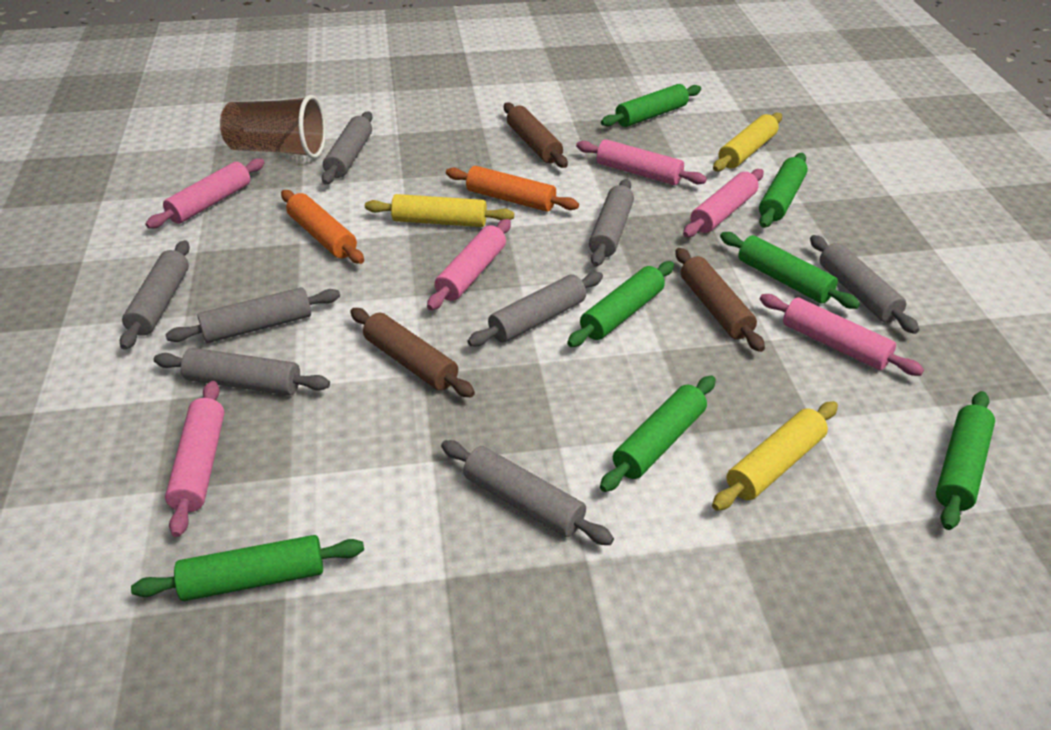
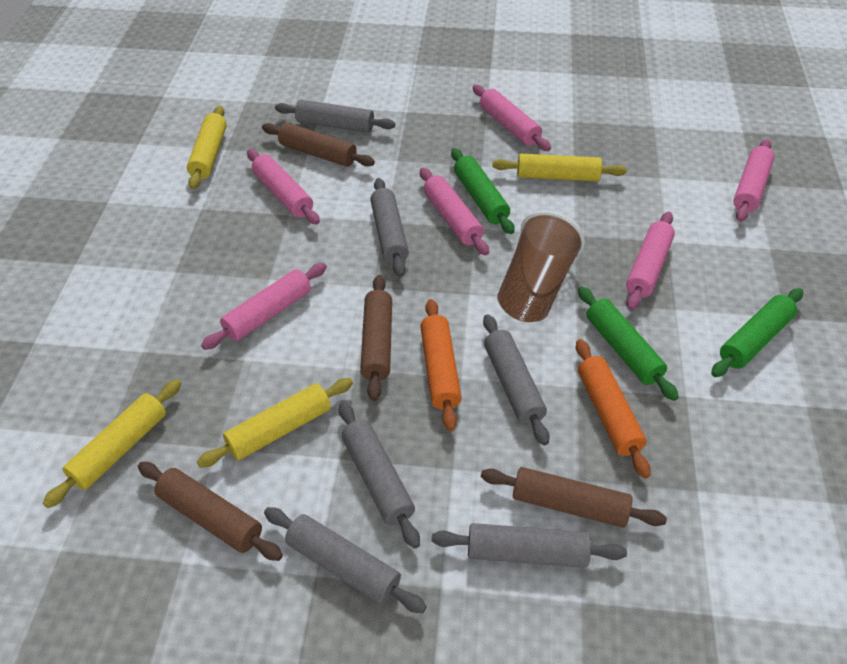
brown rolling pin: [350,308,475,397] [504,103,568,168] [675,248,765,352] = 3 -> [138,462,283,561] [262,123,375,167] [360,275,392,401] [481,467,667,528] = 4
green rolling pin: [131,535,364,601] [567,261,674,347] [600,376,716,492] [601,84,701,127] [720,232,860,309] [759,153,808,228] [936,391,995,530] = 7 -> [451,148,514,234] [578,286,679,401] [711,288,803,377] = 3
grey rolling pin: [120,240,190,350] [154,348,330,395] [165,287,340,343] [322,112,373,184] [441,440,614,545] [468,272,603,346] [589,179,634,267] [810,235,919,334] = 8 -> [264,507,427,613] [275,100,395,133] [339,402,420,549] [370,178,409,277] [431,523,627,568] [483,314,550,445] = 6
yellow rolling pin: [365,194,514,227] [712,401,838,511] [713,113,782,171] = 3 -> [43,379,181,508] [187,106,227,189] [197,378,353,468] [492,154,627,182] = 4

